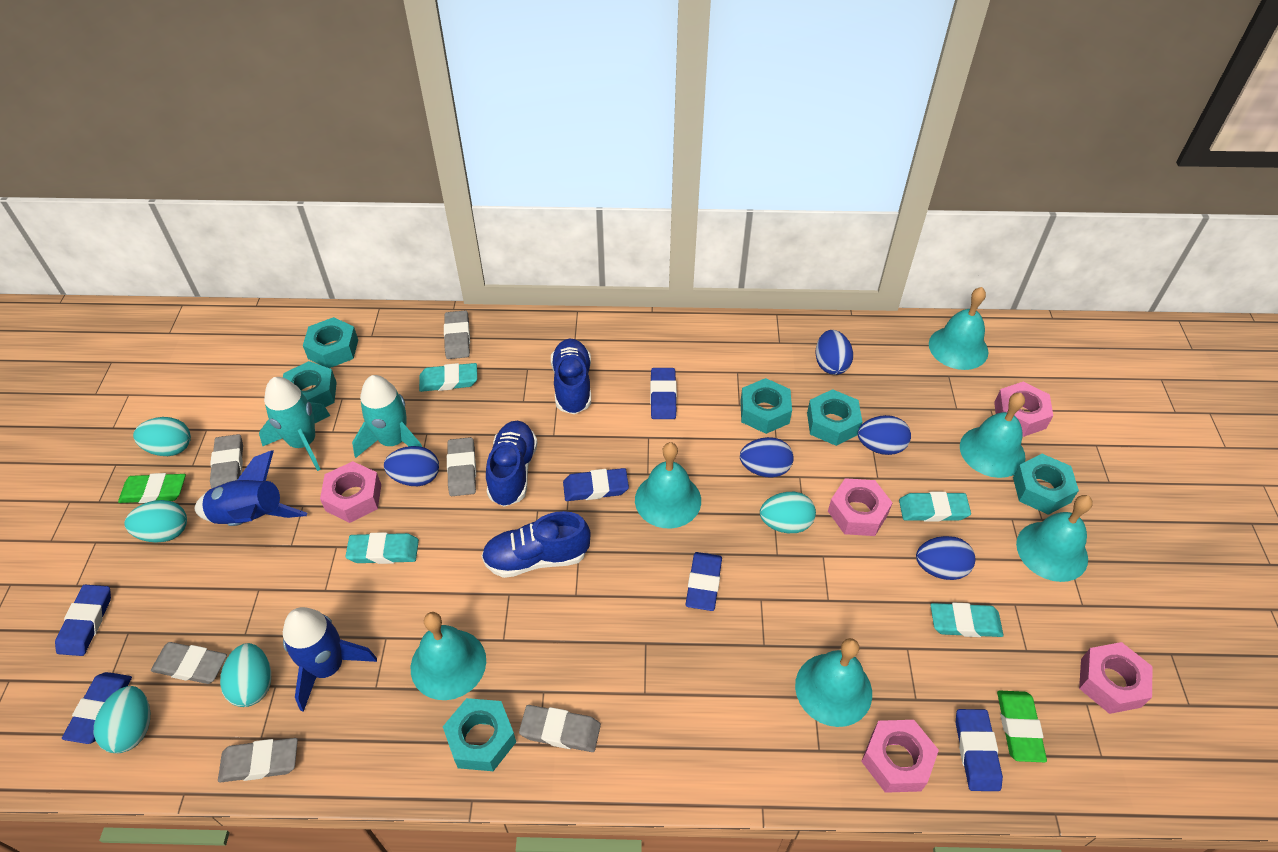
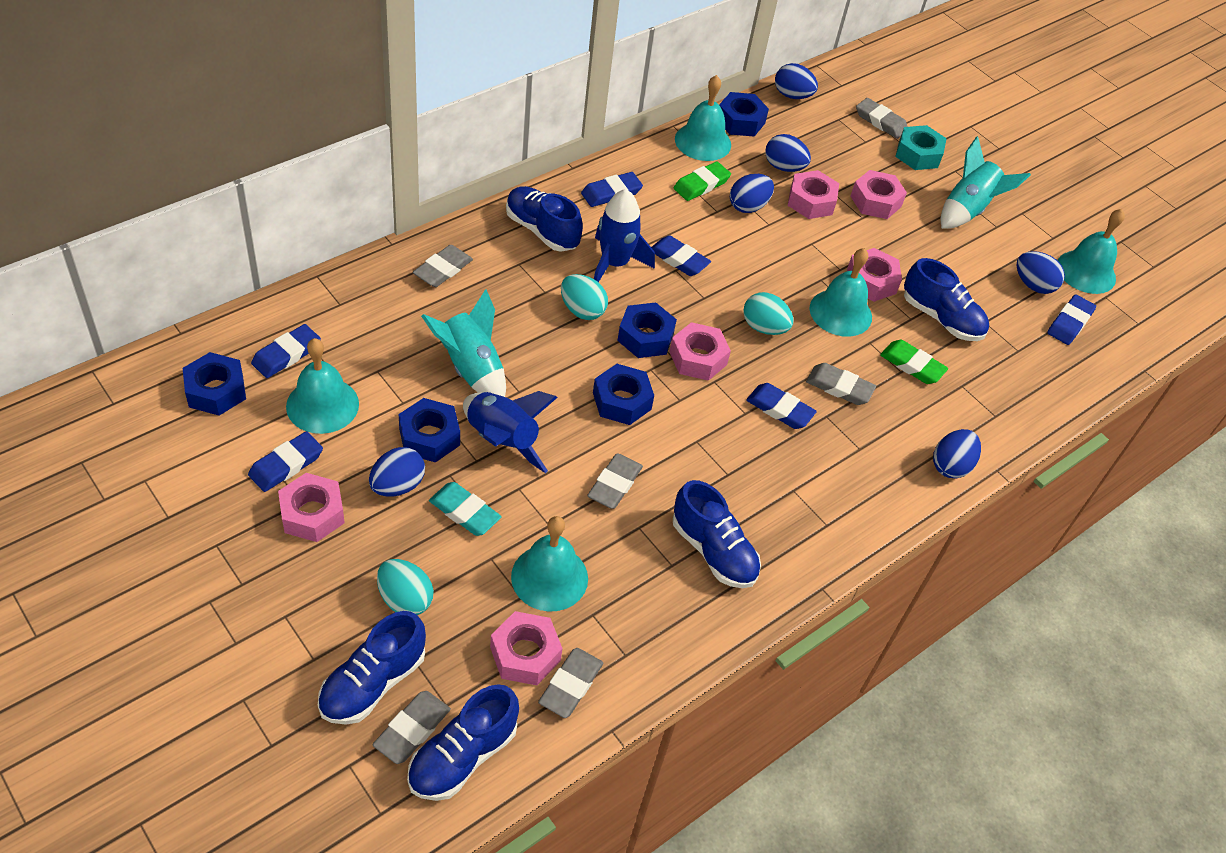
blue egg: [384,446,439,486] [740,437,794,478] [815,330,853,375] [858,415,911,455] [916,536,975,580] = 5 -> [369,447,425,497] [730,174,774,213] [765,134,811,172] [775,63,818,99] [933,429,981,479] [1017,251,1065,294] = 6
blue nut: none = 0 -> [183,352,246,415] [399,398,460,463] [593,364,654,425] [617,302,677,358] [719,92,769,137] = 5
blue shoe: [481,511,591,578] [486,421,538,507] [551,339,591,414] = 3 -> [318,611,426,725] [407,684,519,801] [506,186,583,252] [673,480,761,588] [904,258,989,341] = 5
pink nut: [320,461,381,523] [828,478,893,536] [861,720,939,793] [994,381,1053,437] [1079,642,1153,714] = 5 -> [278,473,345,542] [490,611,563,685] [669,322,731,381] [788,170,839,219] [847,248,902,302] [850,170,907,219] = 6
turquoise bell: [411,612,486,700] [635,442,701,528] [795,638,872,727] [929,287,988,370] [960,393,1025,478] [1016,495,1093,582] = 6 -> [286,338,359,434] [511,516,588,612] [675,75,731,161] [810,248,872,337] [1058,209,1125,294] = 5
turquoise egg: [94,686,150,753] [124,500,187,542] [133,417,191,456] [220,643,271,707] [760,492,816,533] = 5 -> [377,559,434,615] [561,274,608,320] [743,292,793,335] = 3
turquoise eraser: [345,532,419,564] [419,363,477,392] [899,492,971,522] [930,602,1004,637] = 4 -> [429,482,501,536] = 1
turquoise nut: [283,361,337,407] [303,317,358,368] [443,698,516,771] [740,378,792,434] [807,389,862,446] [1013,454,1079,515] = 6 -> [895,125,947,170] = 1

